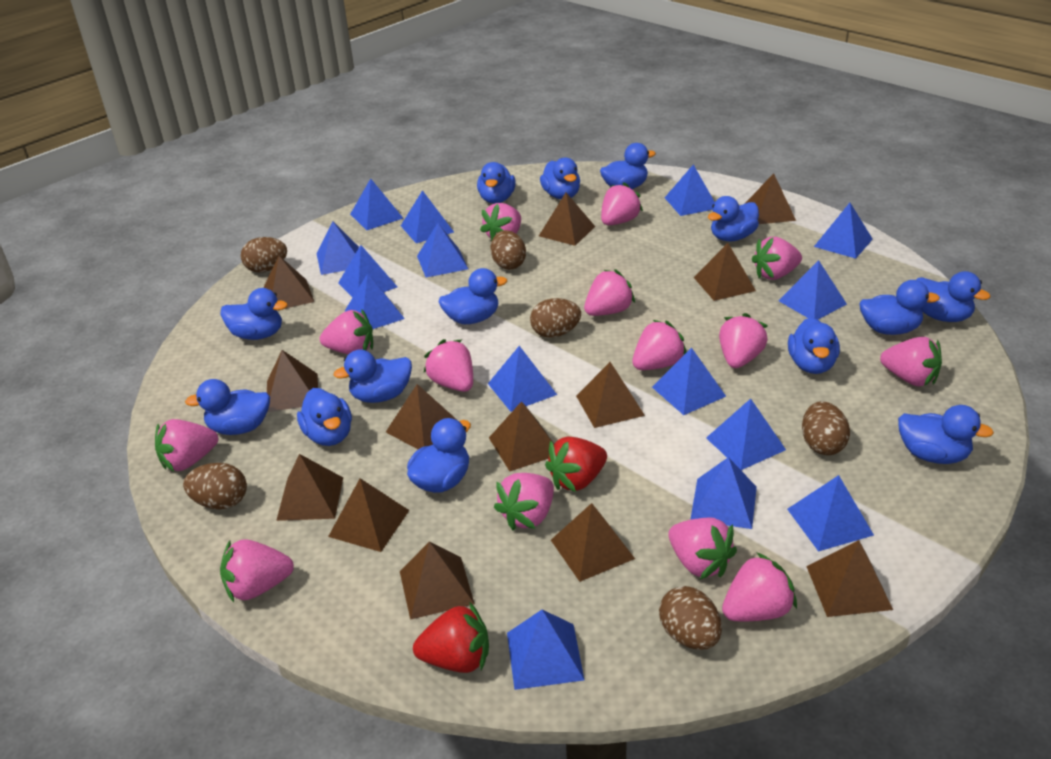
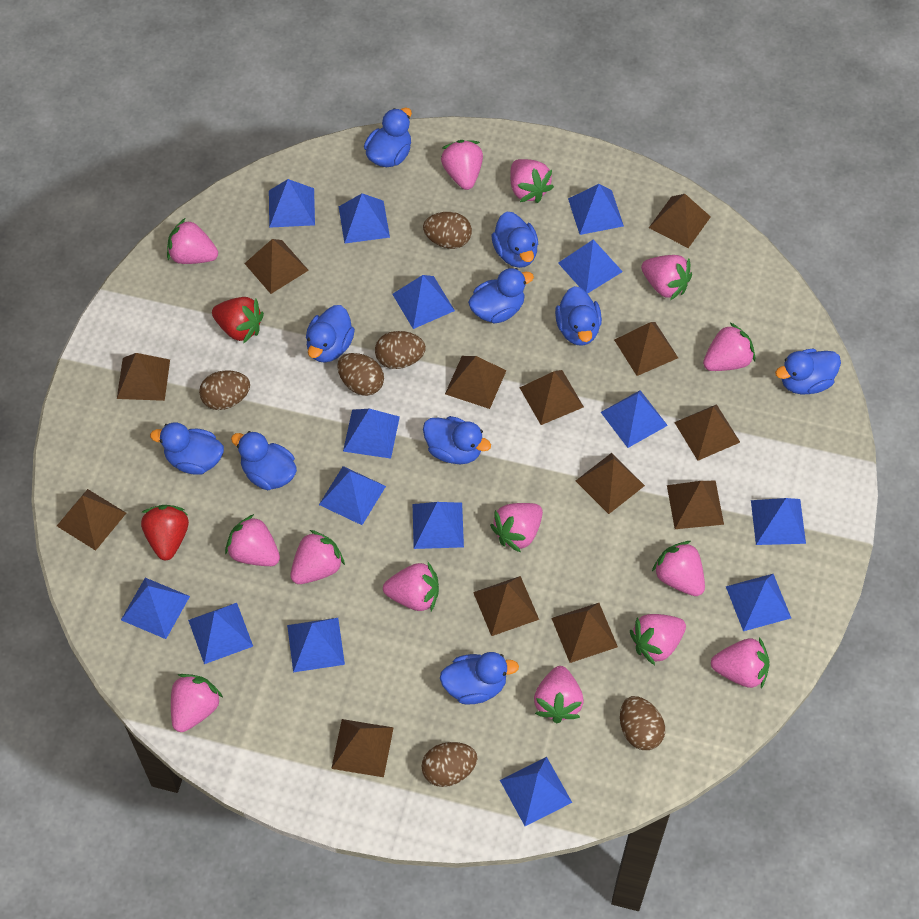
blue duck: [185,379,270,435] [220,288,288,340] [297,388,352,446] [334,349,412,403] [407,418,471,493] [439,268,507,324] [477,162,516,204] [540,158,580,199] [600,143,656,189] [708,196,759,241] [788,317,840,374] [860,280,940,335] [898,405,994,464] [916,271,990,322] = 14 -> [150,422,224,475] [231,431,297,490] [306,305,355,363] [364,108,412,167] [423,416,491,464] [440,652,519,705] [468,268,534,324] [491,212,538,268] [555,286,602,346] [775,349,841,394] = 10

